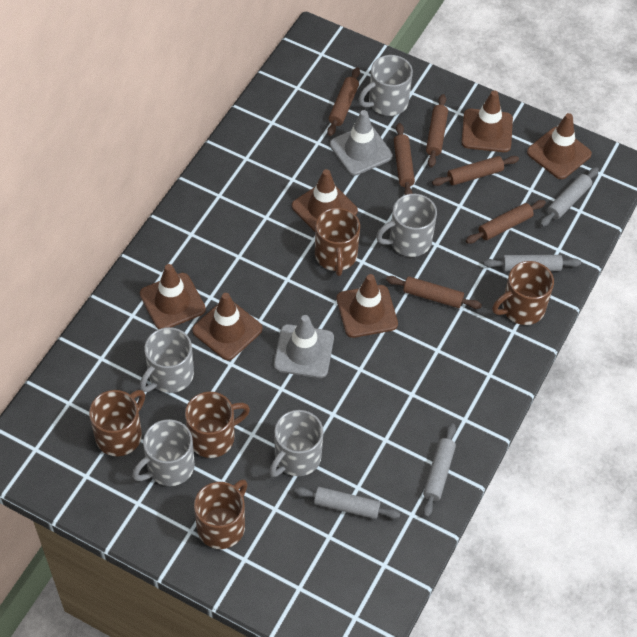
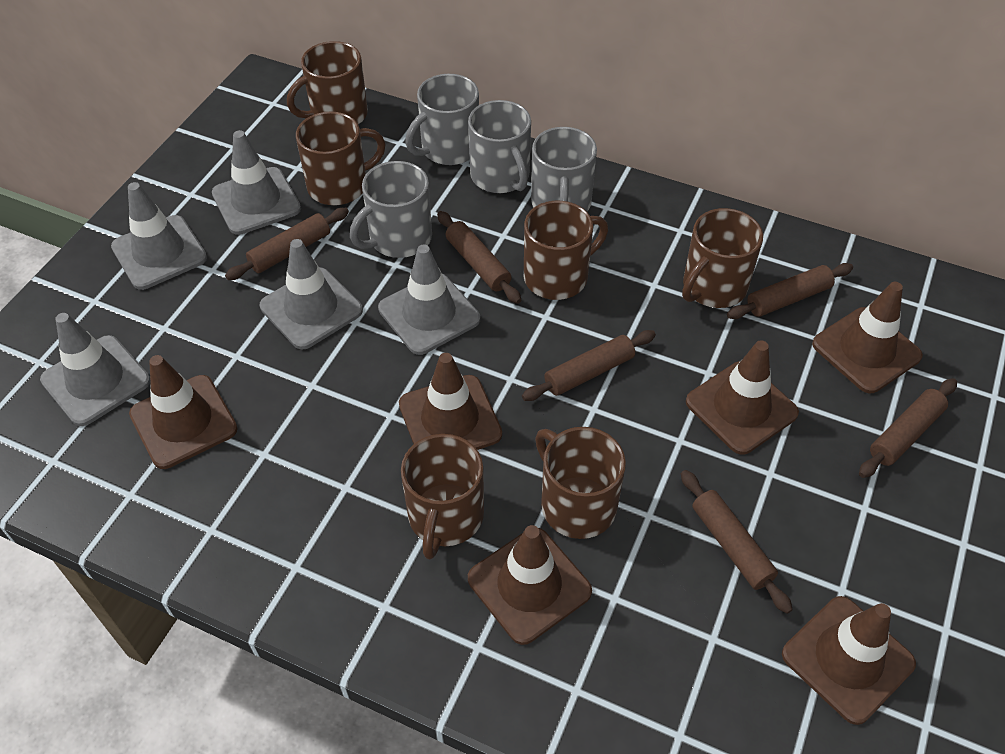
brown mug: [89,390,145,456] [185,392,250,458] [194,479,248,549] [315,207,360,276] [492,261,554,325] = 5 -> [287,41,368,124] [296,112,386,205] [401,434,484,559] [524,201,608,300] [535,427,626,539] [682,208,763,308] = 6
grey mug: [132,419,195,486] [140,327,194,393] [269,410,323,477] [359,55,413,116] [376,194,437,257] = 5 -> [350,161,432,258] [405,74,479,165] [468,100,531,193] [531,127,597,211] = 4
grey rolling pin: [294,487,400,519] [423,423,456,517] [484,255,581,271] [540,167,599,227] = 4 -> none = 0
grey traffic cone: [274,315,334,378] [330,110,393,176] = 2 -> [40,313,150,426] [111,182,207,290] [212,130,301,235] [260,239,363,349] [378,244,480,355] = 5

